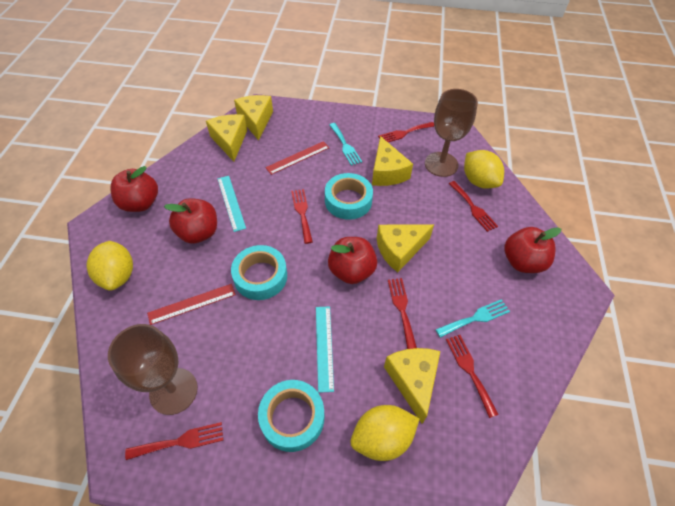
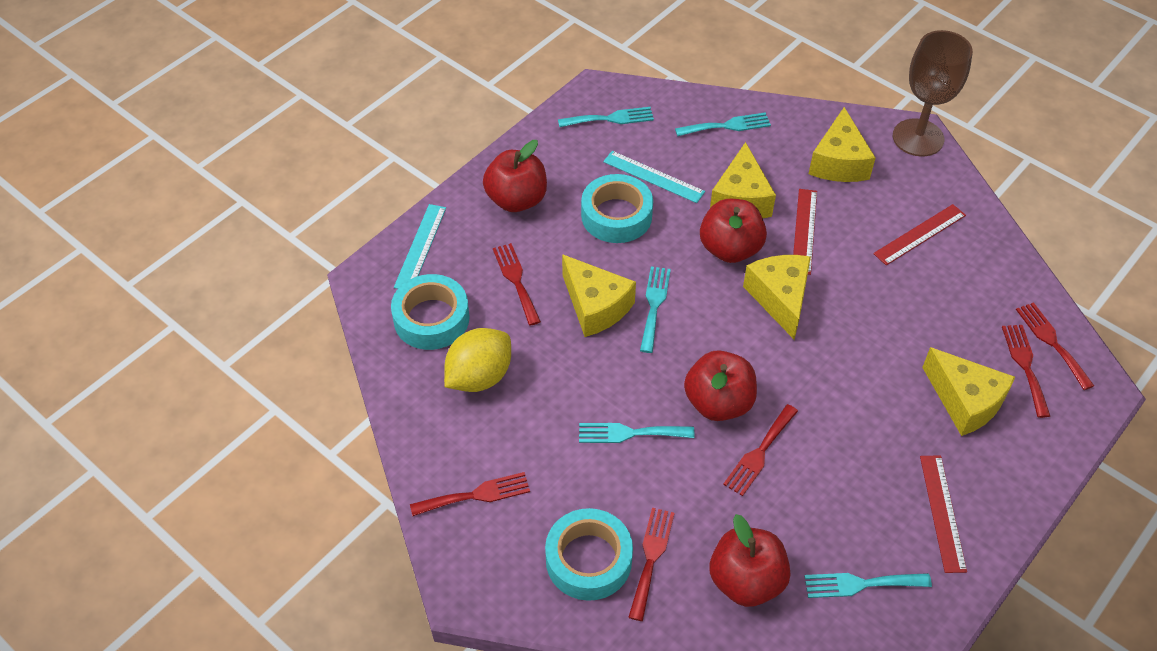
brown goblet: [108,324,198,415] [425,89,478,177] = 2 -> [893,30,973,157] = 1
red ruler: [147,284,236,325] [265,141,330,175] = 2 -> [793,189,817,275] [873,204,966,265] [920,455,967,573] = 3
turquoise fork: [329,123,362,166] [436,299,510,338] = 2 -> [558,107,654,127] [579,423,695,443] [640,266,671,353] [675,112,771,136] [804,573,932,598] = 5
yellow lemon: [86,241,133,291] [351,405,419,461] [464,150,504,189] = 3 -> [444,328,511,392] = 1

